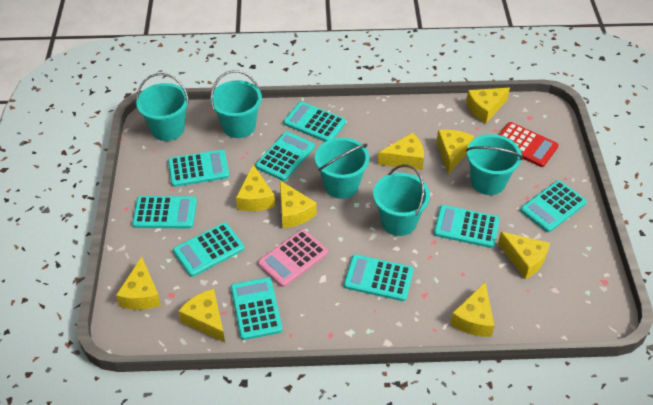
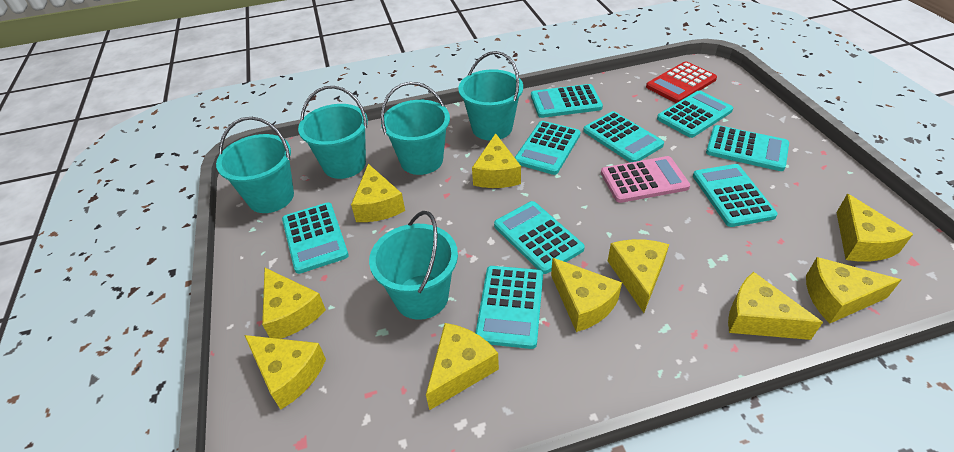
yellow cheese: [116,257,161,310] [178,289,225,343] [236,165,275,211] [280,181,317,228] [378,132,424,170] [436,130,474,174] [450,282,494,337] [466,88,510,123] [498,232,550,279] = 9 -> [245,335,326,409] [262,268,326,339] [351,164,405,222] [426,323,499,410] [472,133,521,188] [551,258,622,332] [608,239,669,313] [728,272,823,340] [806,257,901,324] [836,194,913,261] = 10

